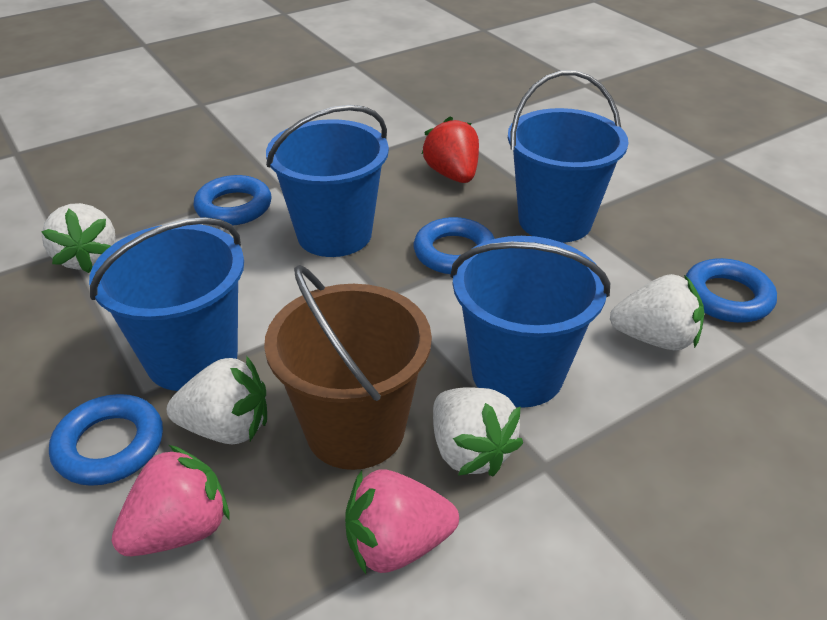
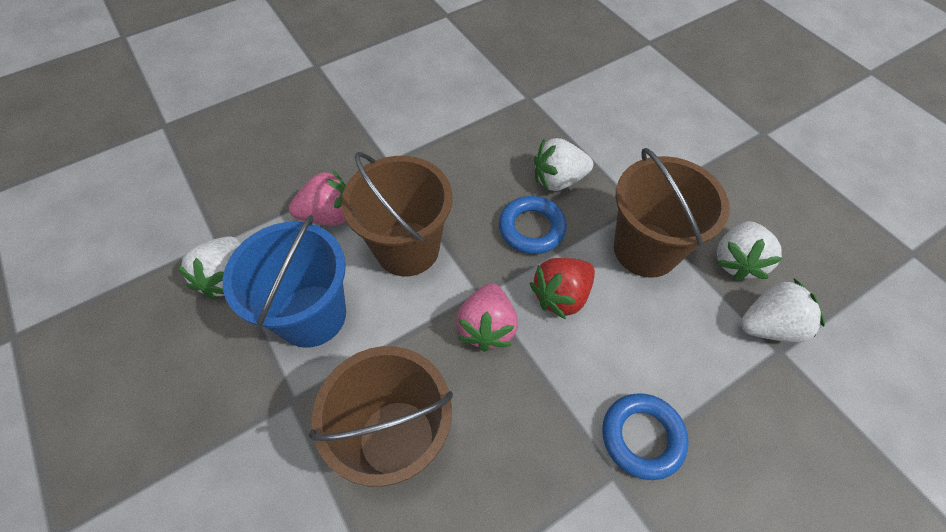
blue bucket: [89,217,244,391] [266,105,389,257] [450,236,610,408] [508,70,628,243] = 4 -> [223,215,346,348] = 1
blue ring: [49,394,163,486] [193,175,271,226] [414,217,495,274] [684,258,777,323] = 4 -> [499,196,567,254] [602,393,689,480] = 2
brown bucket: [264,265,432,470] = 1 -> [309,346,453,487] [341,152,452,276] [614,148,730,278] = 3

